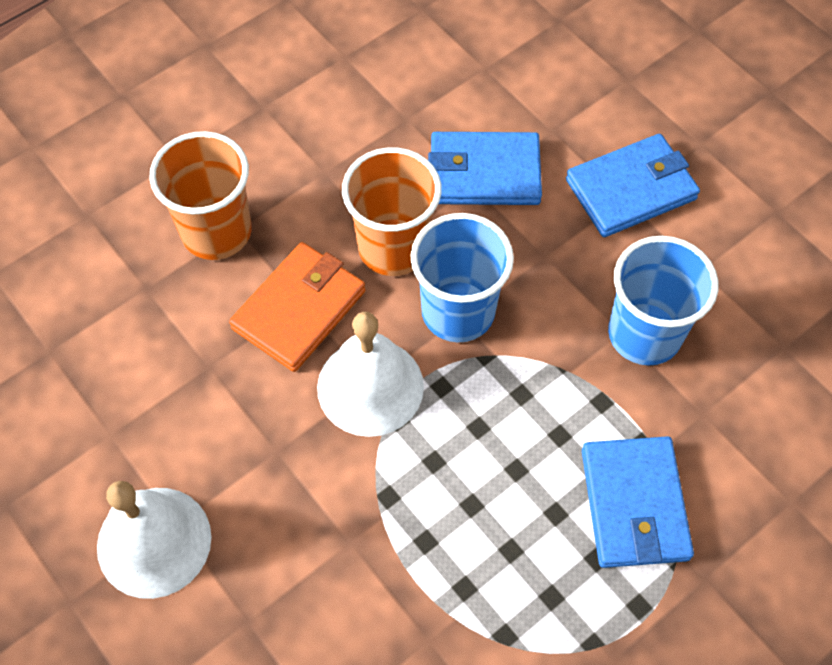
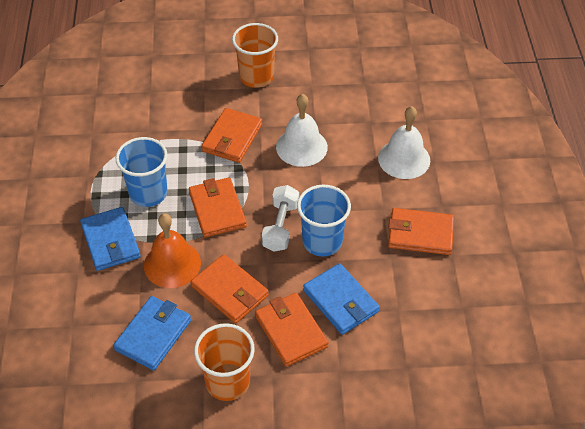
orange bell: none = 0 -> [144,213,201,288] = 1
orange wallet: [229,242,366,372] = 1 -> [189,177,247,238] [191,254,269,324] [202,108,262,163] [255,293,329,367] [388,208,454,255] = 5
white dumbbell: none = 0 -> [261,185,299,252] = 1

